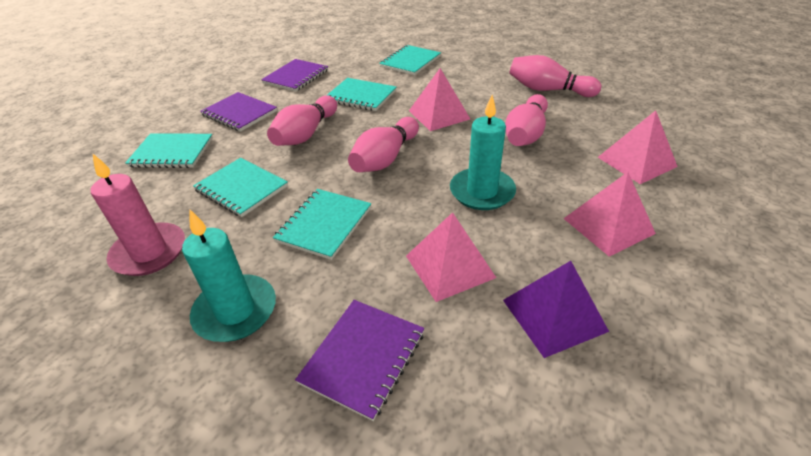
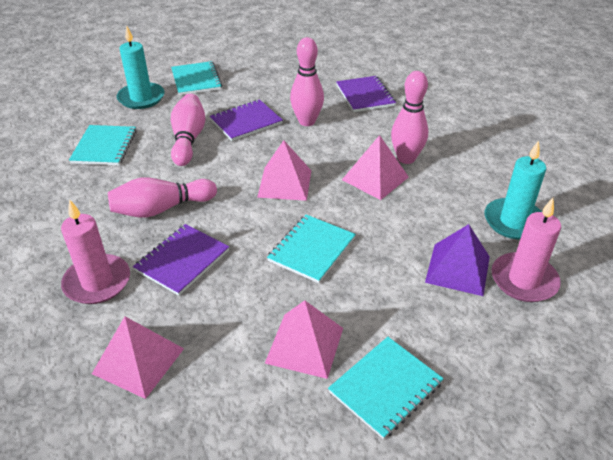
pink candle: [91,154,185,276] = 1 -> [61,199,130,304] [491,198,561,302] = 2
turquoise notebook: [125,133,213,168] [193,158,288,217] [273,189,371,260] [326,78,396,111] [379,45,441,75] = 5 -> [69,125,136,165] [171,61,222,95] [267,214,356,283] [328,337,444,439] = 4

